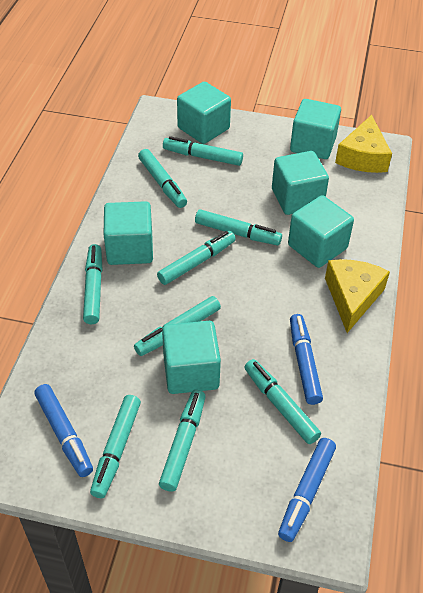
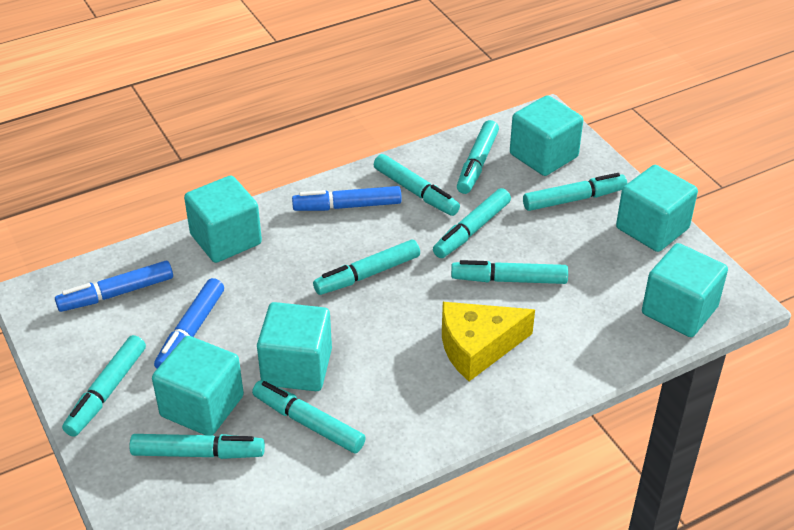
yellow cheese: [325,259,390,333] [335,115,392,173] = 2 -> [442,302,535,381] = 1

